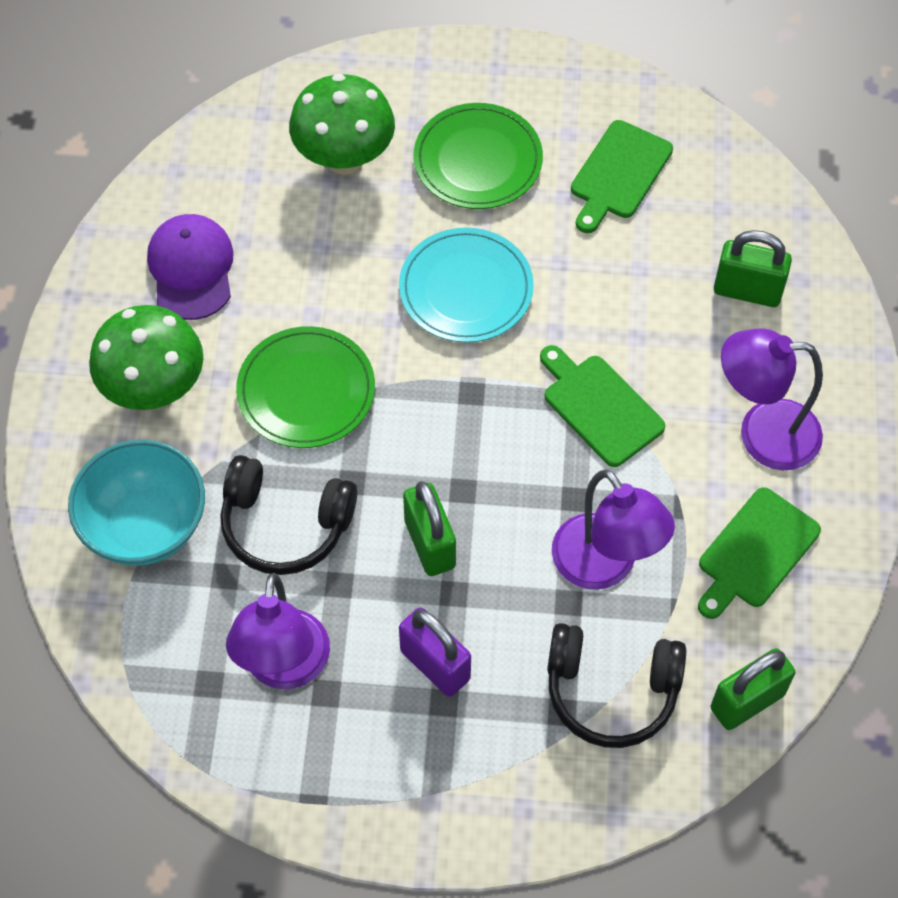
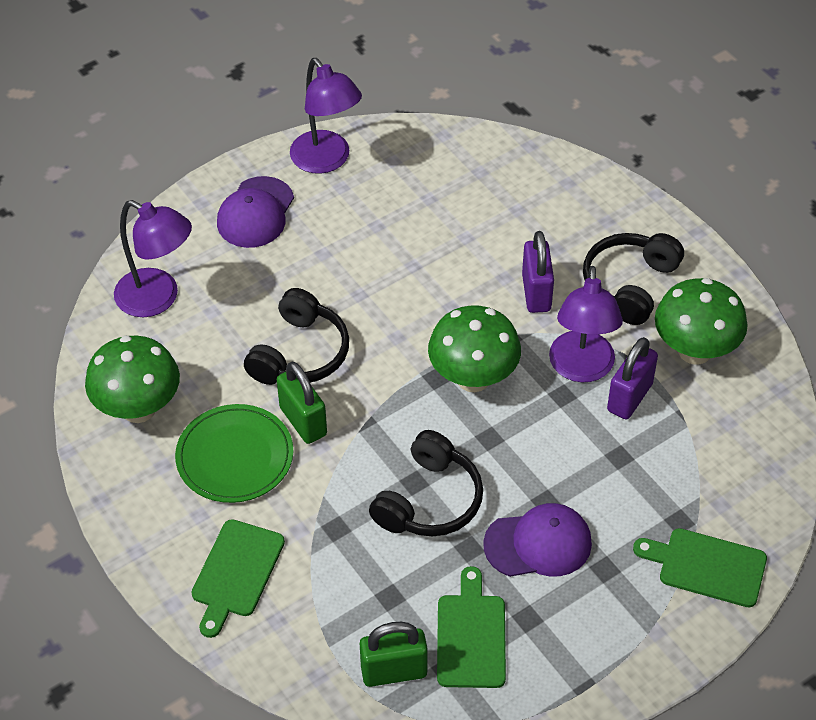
black headphones: [220,455,357,575] [547,623,686,748] = 2 -> [244,288,349,385] [369,430,483,536] [583,233,684,325] = 3
green mushroom: [89,305,203,410] [289,74,395,175] = 2 -> [85,336,180,423] [428,305,521,392] [655,278,748,365] = 3
green padlock: [403,481,456,576] [711,648,795,730] [714,230,792,307] = 3 -> [277,362,327,444] [360,622,428,687] = 2
green plate: [236,326,375,448] [413,103,543,209] = 2 -> [175,404,293,503] = 1
purple cap: [147,214,234,320] = 1 -> [217,176,294,248] [483,503,592,577] = 2
purple padlock: [399,607,471,697] = 1 -> [522,231,554,313] [607,337,658,419] = 2
turquoise bowl: [68,440,205,566] = 1 -> none = 0
turquoise plate: [399,228,534,343] = 1 -> none = 0

